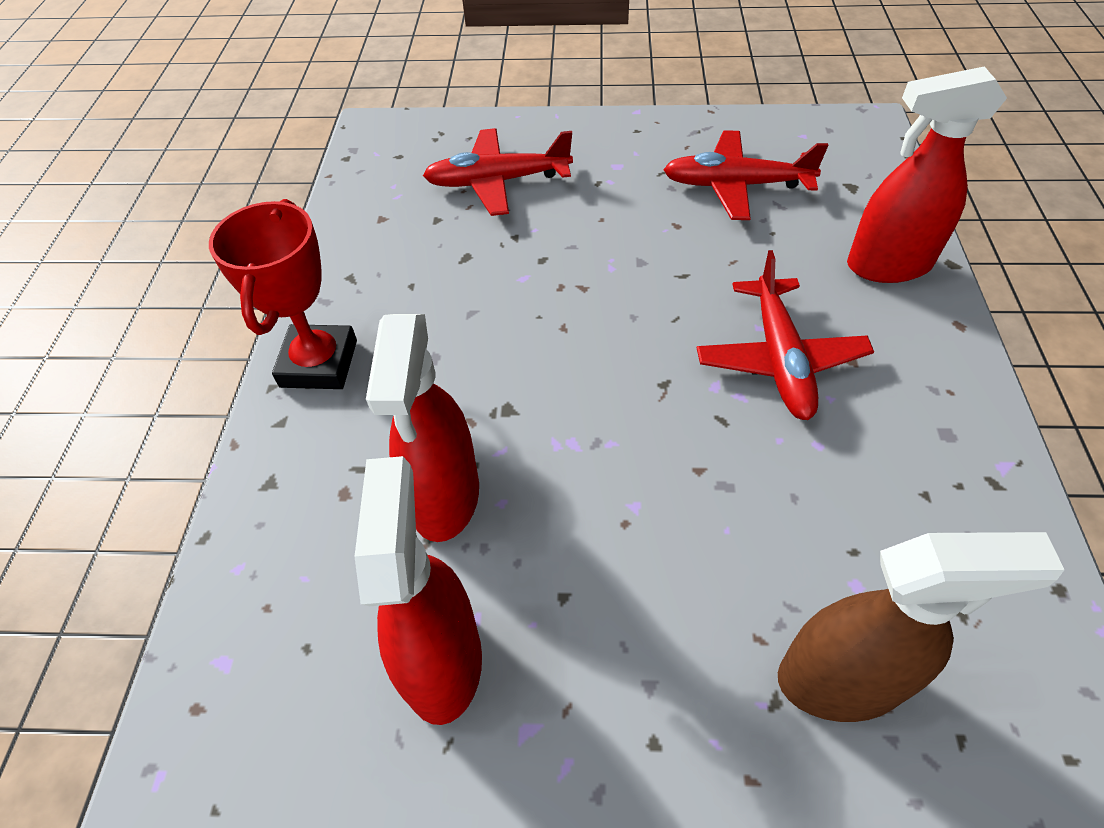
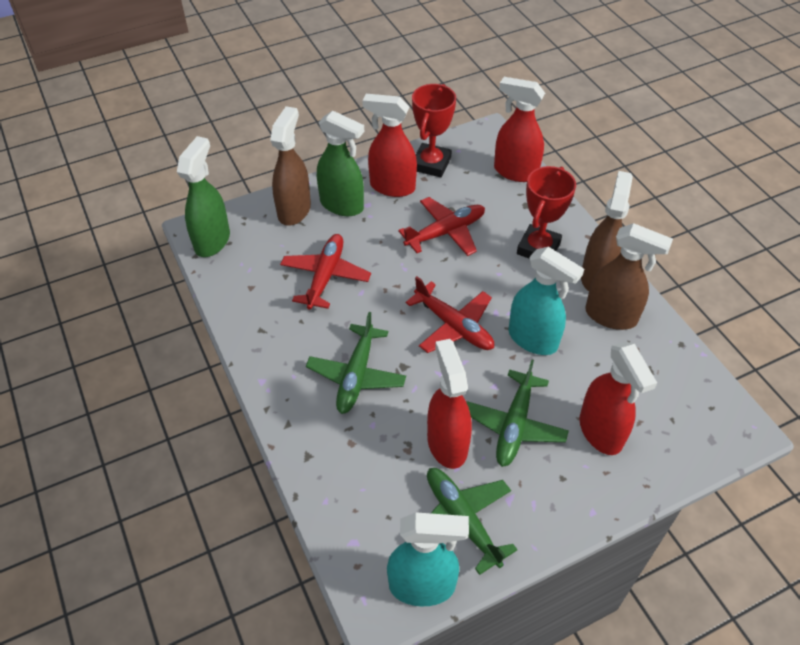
brown spray bottle: [778,532,1064,722] = 1 -> [270,106,311,226] [581,171,633,291] [585,223,673,330] = 3
green plane: none = 0 -> [306,312,406,414] [427,468,518,575] [466,359,569,467] = 3
green spray bottle: none = 0 -> [177,136,230,257] [317,111,364,216] = 2
red spray bottle: [354,456,482,725] [366,314,479,542] [847,66,1007,283] = 3 -> [362,94,417,197] [427,339,472,469] [494,77,545,182] [579,341,657,455] = 4
red trophy: [209,199,357,389] = 1 -> [412,84,456,177] [517,166,576,259] = 2
turquoise spray bottle: none = 0 -> [387,512,469,606] [508,247,584,355] = 2

